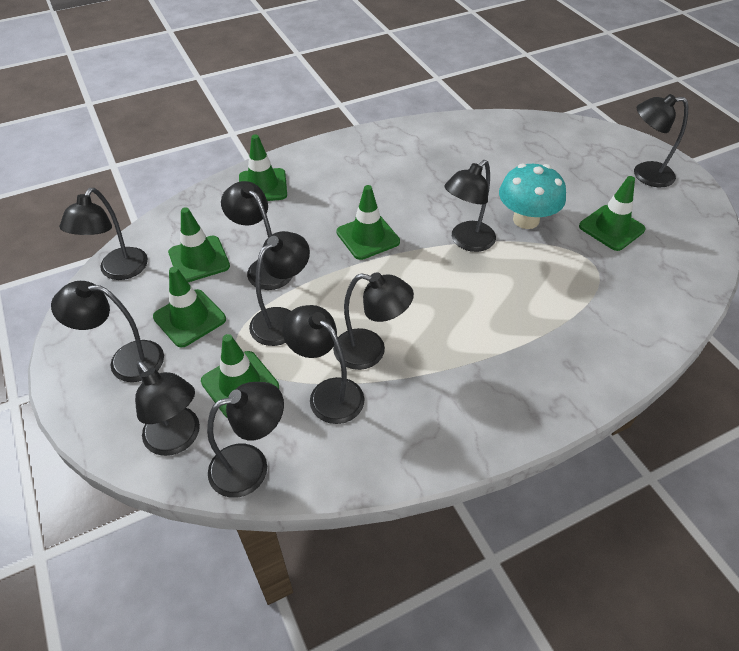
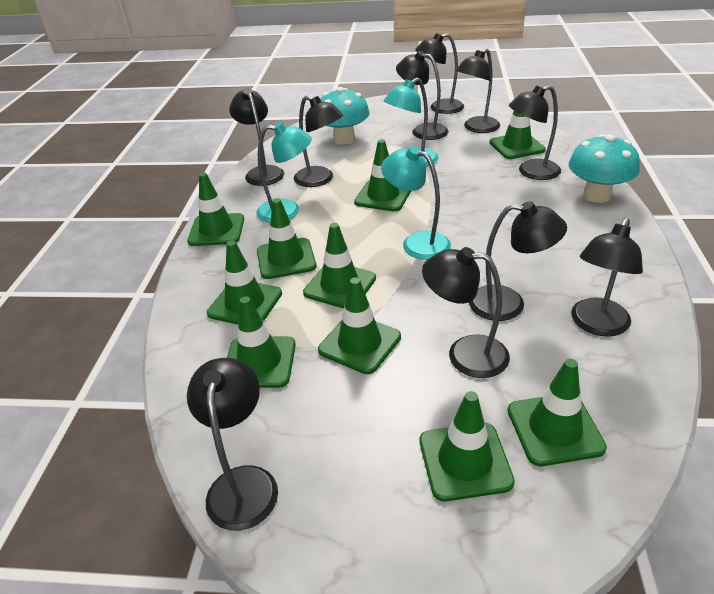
green traffic cone: [153,267,226,347] [168,207,230,282] [201,334,279,417] [239,134,287,201] [336,185,400,260] [579,176,646,251] = 6 -> [187,173,244,246] [207,241,282,325] [227,296,296,388] [257,198,316,279] [303,223,376,308] [318,277,401,374] [354,139,411,211] [420,391,515,502] [489,93,546,159] [508,359,607,466] = 10
turquoise lamp: none = 0 -> [256,122,312,223] [381,146,451,260] [384,78,439,167] = 3
turquoise mushroom: [499,164,566,229] = 1 -> [320,87,370,145] [569,134,640,203] = 2

